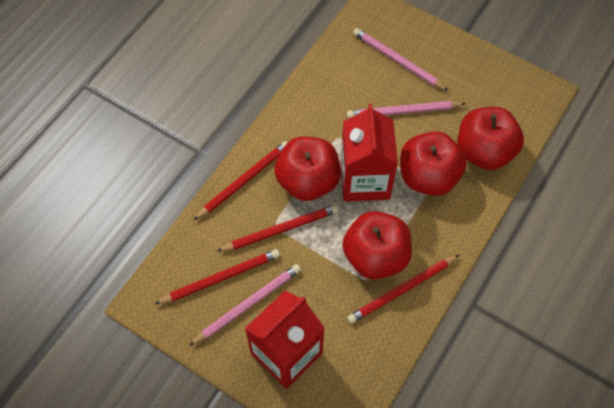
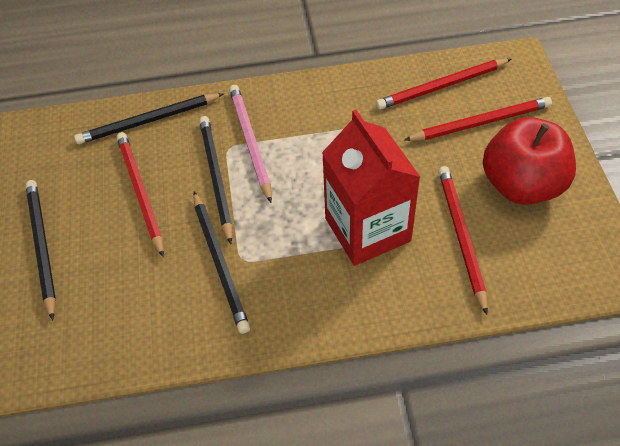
black pencil: none = 0 -> [26,180,56,320] [74,93,224,144] [193,191,250,334] [199,116,233,244] = 4
pink pencil: [189,264,301,346] [347,101,466,118] [353,28,449,91] = 3 -> [229,85,272,203] = 1
red apple: [274,136,341,201] [342,211,412,280] [400,131,467,196] [458,107,524,170] = 4 -> [483,117,576,205] = 1
red carton: [245,291,325,389] [340,104,398,202] = 2 -> [322,109,420,266] = 1

